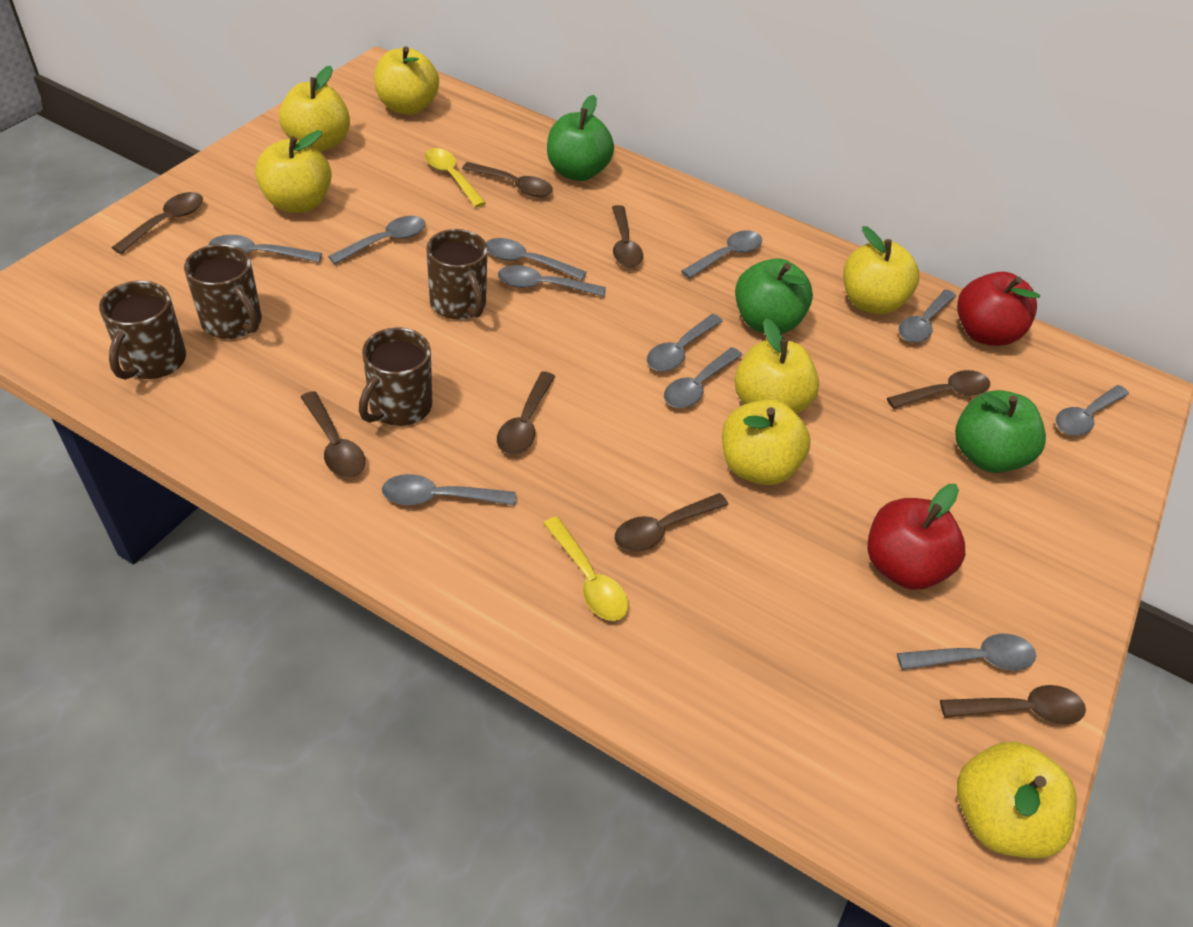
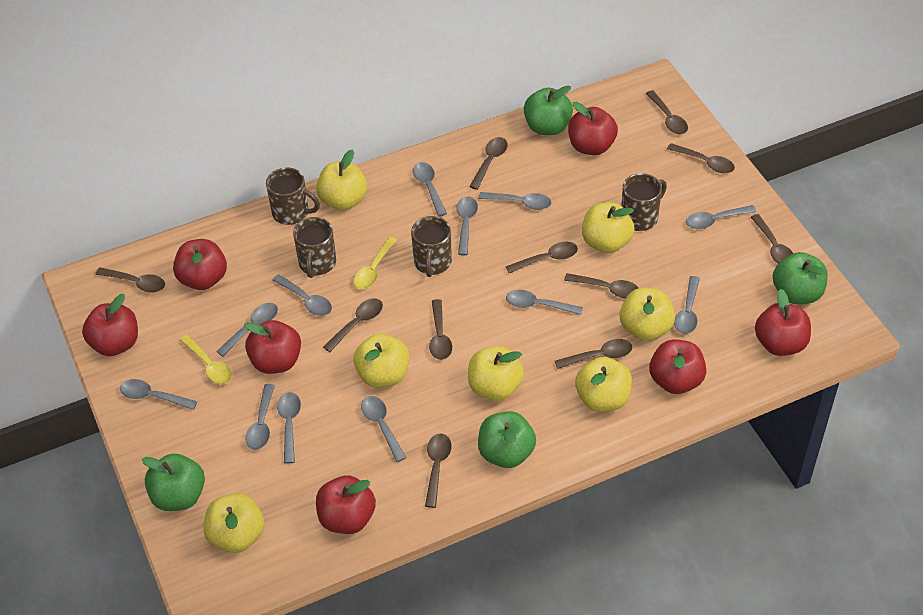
brown spoon: [112,192,203,254] [301,391,365,478] [462,162,553,197] [497,371,555,455] [612,205,643,267] [615,493,728,552] [887,370,990,409] [940,685,1086,725] = 8 -> [95,267,165,293] [323,298,383,352] [425,433,451,508] [429,299,452,360] [469,137,508,190] [505,242,578,273] [555,339,632,369] [564,273,638,298] [646,90,688,134] [667,143,735,173] [751,214,793,264] = 11
green apple: [547,95,614,181] [735,258,813,334] [955,390,1046,473] = 3 -> [142,454,205,511] [478,411,536,468] [524,85,573,135] [773,252,828,304] = 4
grey spoon: [209,235,322,262] [328,216,426,264] [382,474,516,506] [486,238,587,280] [498,265,606,297] [647,314,723,372] [664,347,742,408] [681,230,762,279] [897,633,1036,670] [898,289,956,343] [1056,385,1129,436] = 11 -> [120,379,197,410] [216,303,278,357] [245,384,275,450] [272,274,332,316] [277,392,301,464] [361,396,406,462] [413,162,447,217] [456,196,478,256] [479,192,551,210] [506,290,583,315] [674,276,700,334] [686,205,756,229] = 12
red apple: [867,484,965,590] [957,272,1040,346] = 2 -> [82,294,138,356] [173,239,227,290] [244,320,301,374] [316,475,376,534] [568,102,618,155] [649,340,706,394] [755,289,811,356] = 7

